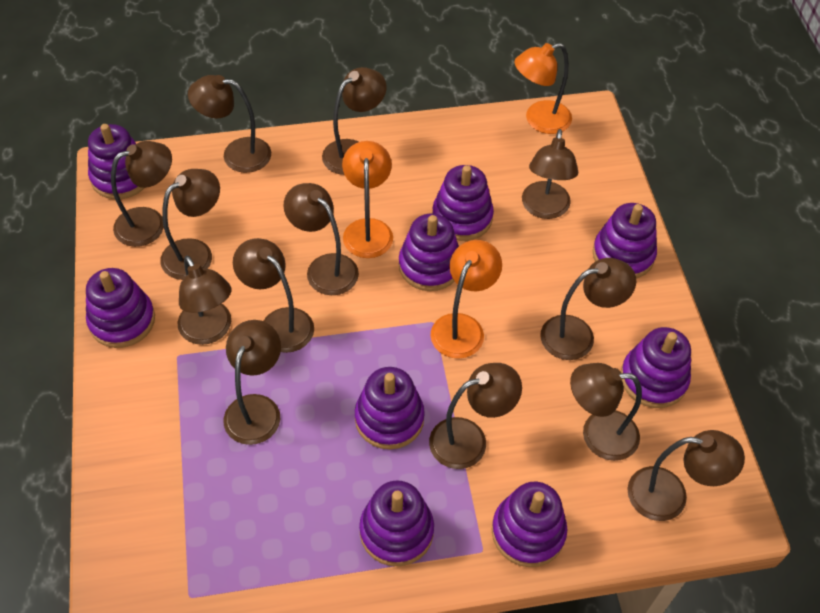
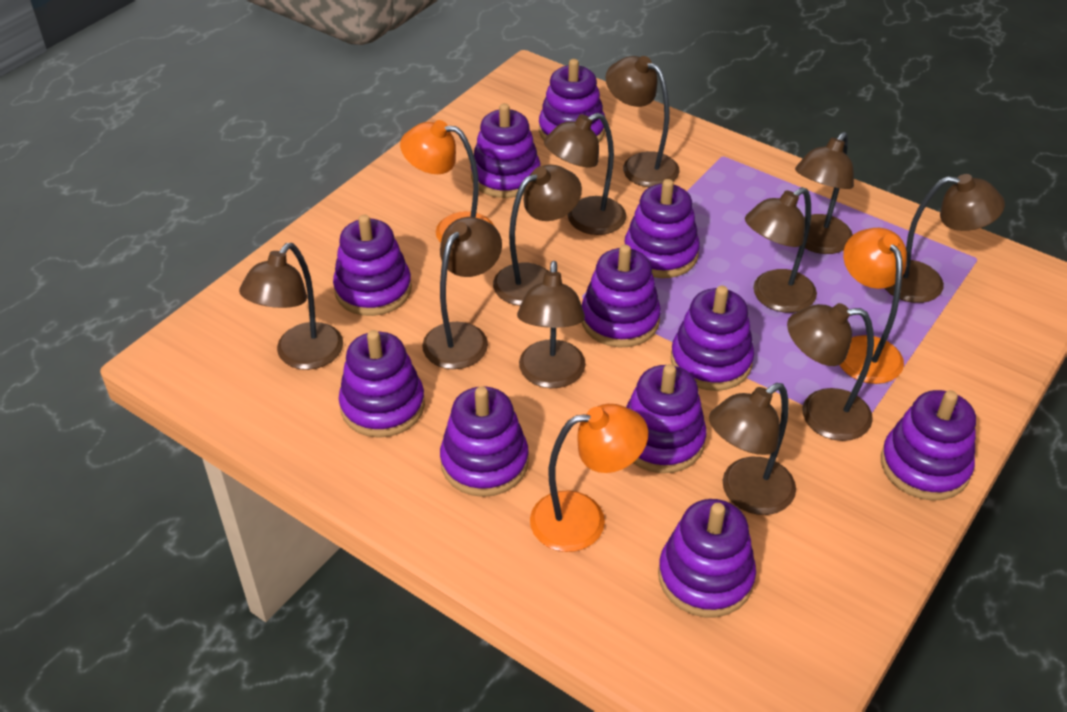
brown lamp: [111,141,172,247] [160,169,220,280] [178,255,232,345] [188,75,271,173] [223,320,281,445] [233,238,314,353] [283,183,359,295] [322,67,386,175] [429,363,522,469] [522,129,578,219] [540,258,636,360] [570,363,642,461] [627,430,745,521] = 13 -> [239,243,343,370] [422,217,502,369] [493,165,582,306] [517,261,586,388] [544,113,626,235] [606,56,680,187] [709,383,796,515] [745,187,817,313] [787,303,874,441] [795,132,854,254] [885,174,1005,303] = 11
purple stacking toy: [86,268,155,348] [88,124,144,199] [355,367,425,449] [359,480,434,566] [399,213,459,291] [432,165,494,241] [492,482,567,567] [593,203,657,278] [621,327,691,408] = 9 -> [333,215,412,316] [339,330,425,438] [440,387,529,497] [471,103,541,198] [539,59,605,142] [582,244,661,347] [625,179,700,278] [626,364,707,473] [658,499,756,617] [671,286,754,391] [881,390,976,501] = 11

